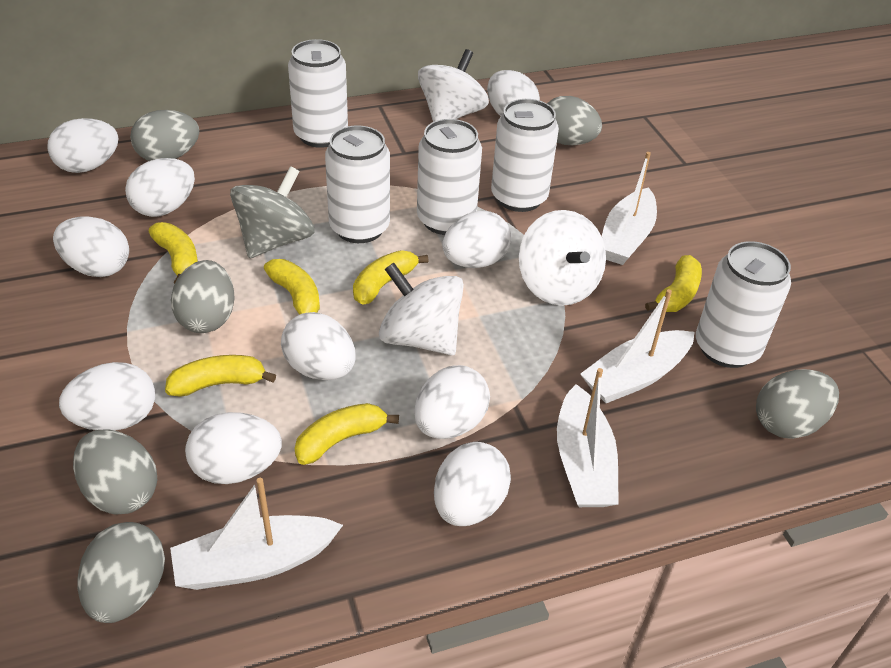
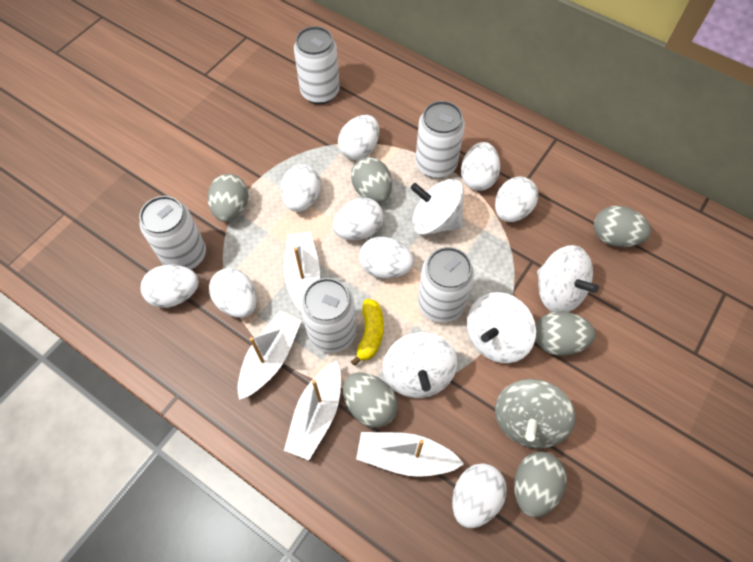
white egg: [47,118,119,173] [53,216,129,277] [59,362,155,431] [125,158,195,217] [185,412,282,484] [281,312,356,380] [414,365,490,439] [434,442,511,526] [442,211,511,268] [487,70,540,116] = 10 -> [141,264,199,308] [209,268,257,318] [281,164,321,212] [333,197,384,240] [338,115,379,160] [359,237,414,279] [452,463,507,528] [461,142,500,191] [495,176,538,222] = 9
white spinning top: [379,263,464,355] [418,49,489,122] [519,210,606,306] = 3 -> [383,332,458,398] [411,179,464,235] [467,292,536,363] [537,245,599,312] = 4
yellow banana: [149,222,198,284] [165,355,276,397] [264,259,320,315] [295,403,399,465] [353,250,429,305] [645,255,702,312] = 6 -> [351,299,384,366] = 1

